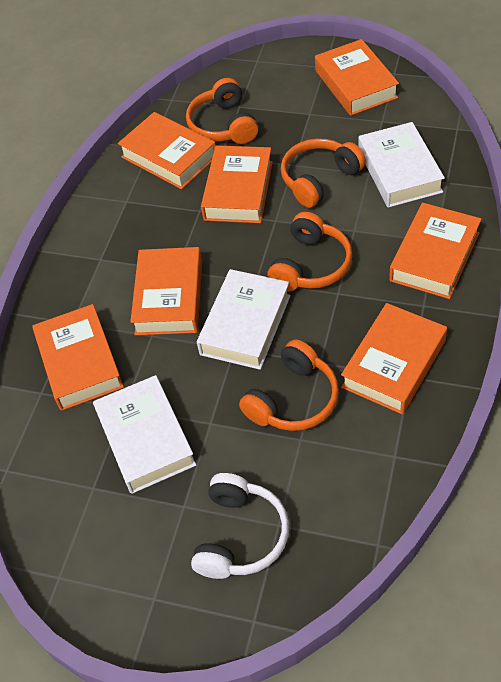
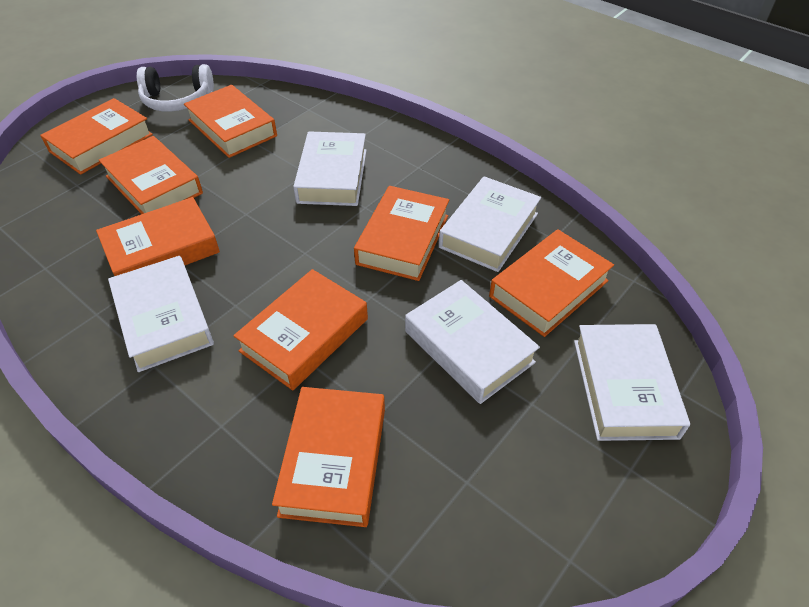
orange book: [32,304,124,411] [118,112,216,189] [130,247,202,335] [201,145,273,223] [315,39,399,116] [341,303,447,414] [389,203,482,299] = 7 -> [40,98,153,175] [96,197,220,276] [99,136,203,214] [184,85,277,158] [233,269,368,391] [272,387,385,527] [354,186,449,281] [489,229,614,337] = 8
orange headphones: [186,78,258,144] [239,339,339,431] [267,212,352,291] [281,138,366,208] = 4 -> none = 0
white book: [93,375,196,494] [197,269,291,370] [359,122,445,208] = 3 -> [108,256,214,372] [293,131,367,206] [405,280,540,404] [439,176,541,272] [574,324,690,441] = 5

